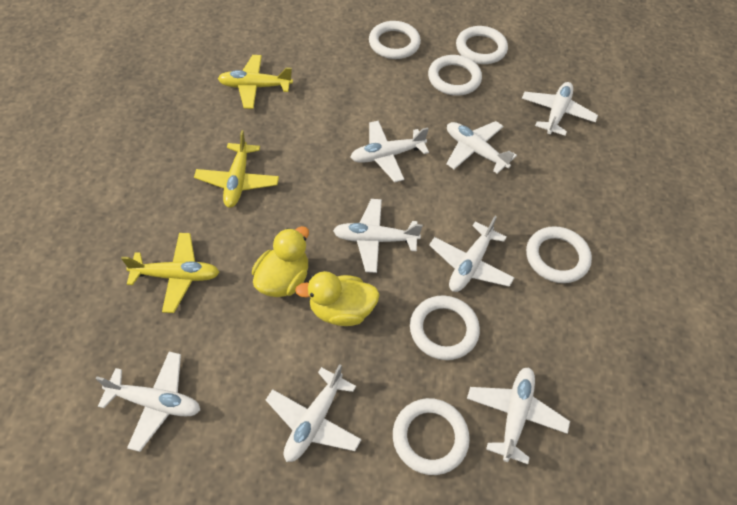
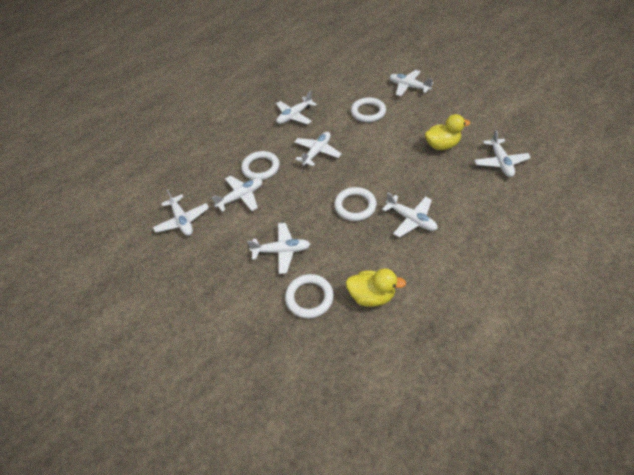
white ring: [369,21,421,59] [393,398,470,475] [410,295,480,360] [428,55,482,96] [456,26,508,64] [526,226,592,283] = 6 -> [241,151,280,180] [285,274,334,319] [334,187,377,221] [351,97,386,122] = 4
yellow plane: [121,233,219,313] [194,130,279,208] [218,55,293,109] = 3 -> none = 0

